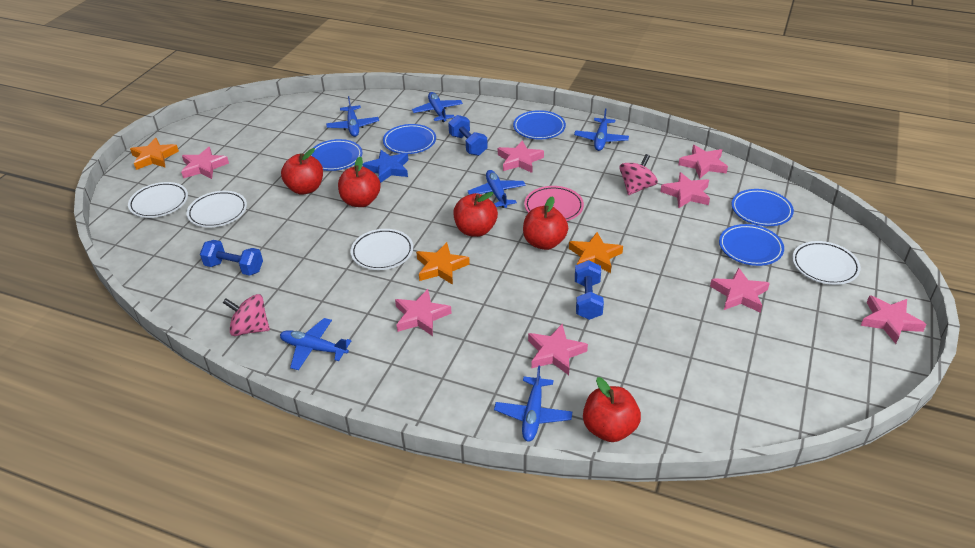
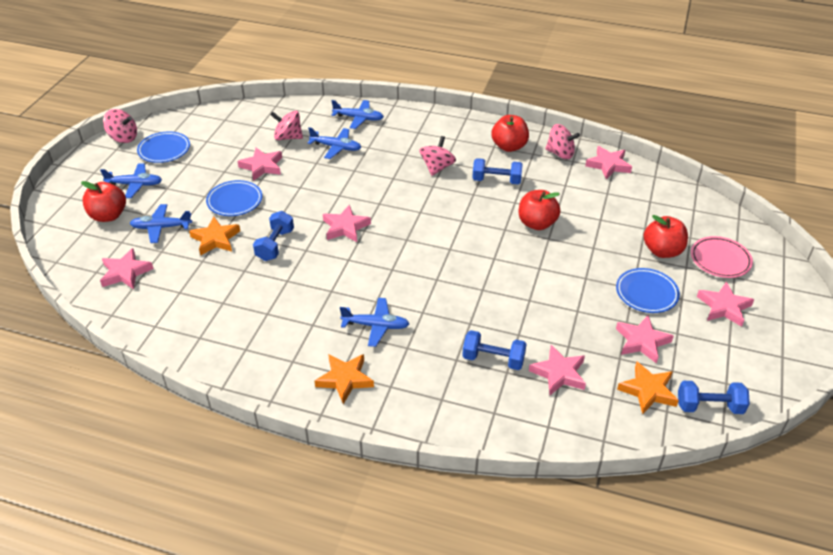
blue dumbbell: [200,240,263,276] [448,115,488,156] [575,260,604,320] = 3 -> [253,211,294,261] [462,330,527,370] [472,158,523,184] [678,381,750,414] = 4
blue plane: [280,318,351,370] [326,96,379,137] [412,92,463,122] [468,170,526,208] [494,366,572,442] [574,108,629,151] = 6 -> [100,163,162,198] [129,204,192,243] [308,127,361,159] [331,100,384,129] [340,298,410,347] = 5
blue plate: [311,139,362,171] [383,124,436,154] [513,110,566,139] [719,224,784,266] [731,189,794,226] = 5 -> [137,131,190,163] [206,180,262,216] [616,268,680,313] = 3
blue star: [362,150,408,183] = 1 -> none = 0
pink spinning top: [223,294,270,336] [619,154,658,195] = 2 -> [103,109,137,143] [270,111,303,140] [419,136,456,176] [546,124,580,159] = 4
pink star: [181,147,229,179] [395,289,452,336] [498,140,544,173] [528,324,588,375] [660,172,710,209] [678,145,728,179] [710,267,770,313] [861,295,927,344] = 8 -> [100,248,154,289] [237,148,282,181] [323,205,371,242] [529,345,586,395] [585,146,632,179] [616,315,674,364] [697,282,754,327] = 7
red apple: [281,148,323,195] [338,157,381,207] [453,192,498,237] [523,196,568,250] [583,377,641,442] = 5 -> [81,181,126,222] [491,115,529,152] [519,190,561,230] [644,215,688,258] = 4
white plate: [128,182,188,218] [187,191,247,227] [350,229,413,270] [792,241,861,285] = 4 -> none = 0

